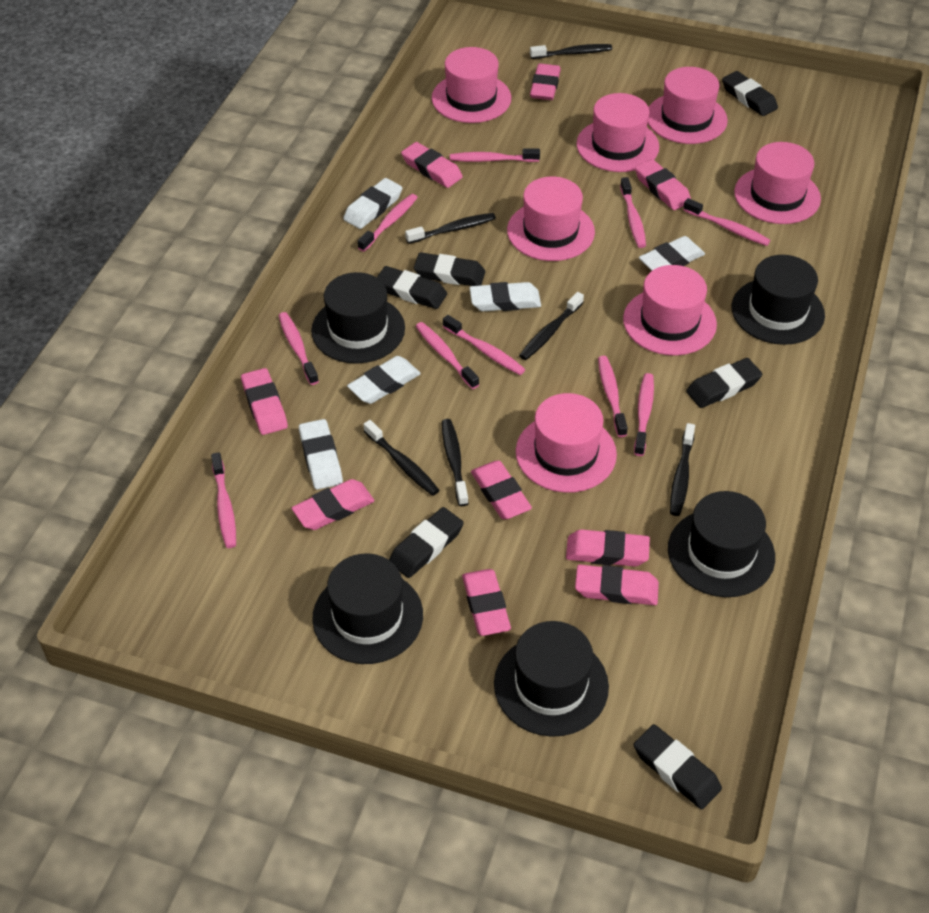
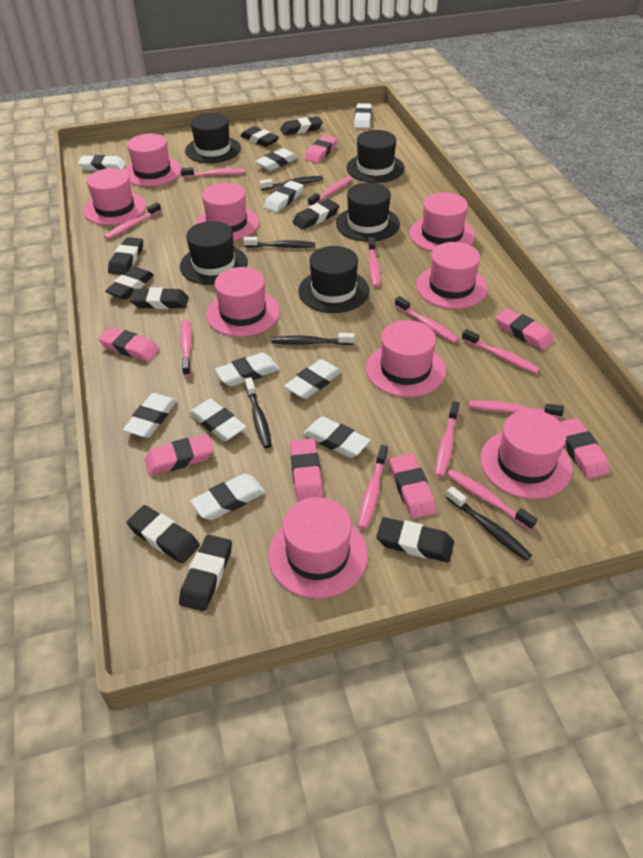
black eraser: [377,266,447,309] [389,507,464,578] [414,252,485,286] [634,724,722,809] [686,358,763,408] [722,71,778,116] = 6 -> [105,267,154,300] [108,237,143,275] [127,505,200,564] [130,288,189,309] [179,535,232,611] [240,126,279,147] [280,116,323,135] [293,199,340,230] [376,517,454,562] = 9
black toothbrush: [364,420,439,496] [405,213,496,244] [442,419,469,506] [519,292,584,360] [530,44,612,59] [670,423,695,516] = 6 -> [243,237,315,248] [245,377,272,448] [259,176,323,190] [271,333,354,345] [446,486,532,561] = 5
pink eraser: [241,368,288,435] [292,479,374,530] [401,142,463,188] [462,569,511,636] [471,460,532,519] [530,64,561,100] [566,529,650,567] [575,565,659,605] [635,159,691,210] = 9 -> [98,327,160,362] [144,434,214,476] [290,438,323,501] [305,135,338,163] [390,453,436,519] [496,308,554,350] [561,418,610,479] = 7
pink hat: [432,47,511,123] [507,177,595,261] [516,393,617,493] [576,93,659,172] [623,265,717,355] [648,67,728,144] [734,142,821,224] = 7 -> [83,168,146,225] [124,134,181,186] [195,183,259,241] [206,267,280,337] [268,497,368,599] [366,320,446,397] [409,192,475,252] [416,242,488,309] [480,410,572,499] = 9
pink toothbrush: [211,452,236,548] [278,312,319,385] [358,194,418,252] [416,322,479,389] [443,315,526,375] [450,148,540,162] [598,356,628,437] [620,177,646,248] [634,373,654,456] [683,198,770,246] = 10 -> [104,202,161,239] [180,319,192,376] [181,167,245,178] [308,176,352,206] [358,445,388,529] [368,237,381,287] [395,296,459,343] [435,401,460,477] [447,469,537,531] [462,329,540,374] [469,401,564,418] = 11
white eraser: [299,419,343,490] [343,178,402,229] [347,356,421,404] [470,282,541,311] [639,236,705,271] = 5 -> [78,155,126,171] [123,393,177,438] [189,399,246,442] [191,474,265,520] [215,352,279,386] [255,148,298,171] [264,181,303,212] [285,359,342,399] [303,417,370,458] [354,103,372,128] = 10

